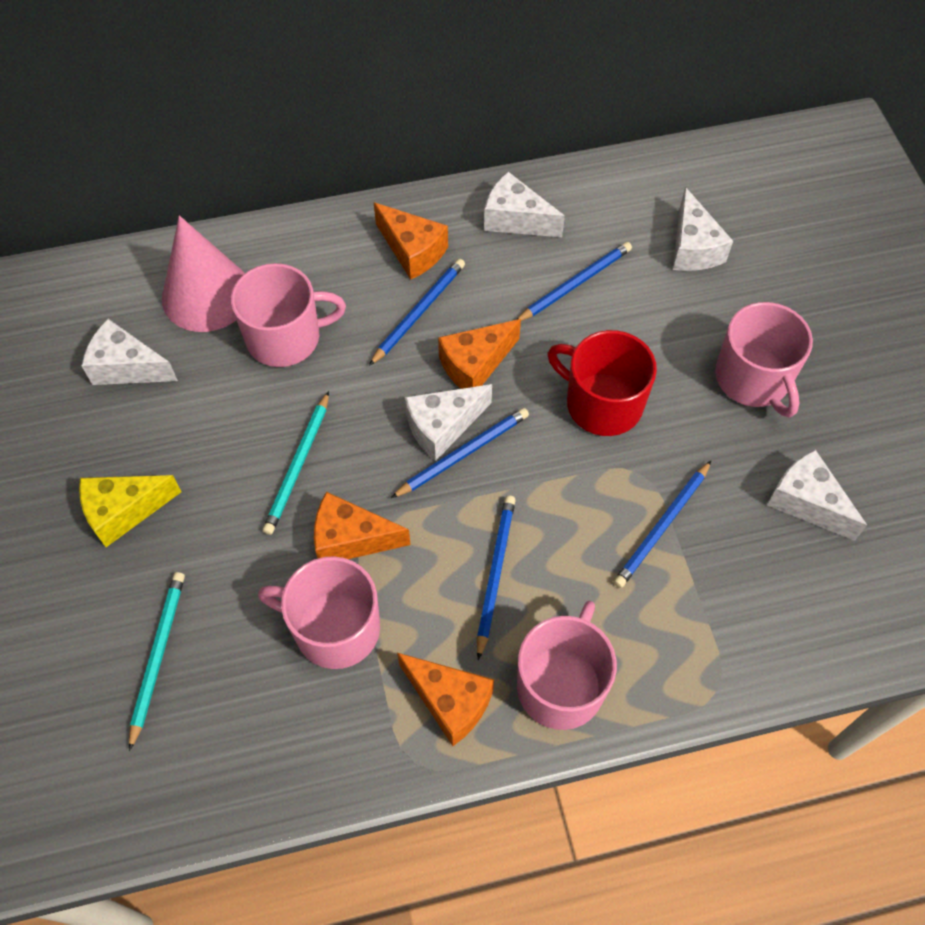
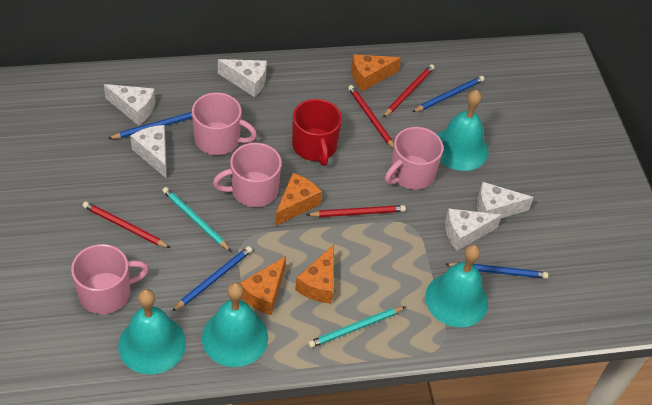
blue pencil: [369,259,465,366] [391,408,529,498] [477,495,516,660] [516,242,632,321] [613,461,711,588] = 5 -> [108,112,192,139] [172,246,252,311] [413,76,484,112] [445,262,549,279] = 4
pink cone: [162,215,245,332] = 1 -> none = 0
red pencil: none = 0 -> [83,201,170,248] [306,205,406,217] [348,85,394,148] [383,64,435,117] = 4
turquoise bell: none = 0 -> [118,289,186,374] [202,282,268,367] [425,245,488,328] [437,90,488,171] = 4
yellow cheese: [79,475,182,547] = 1 -> none = 0

